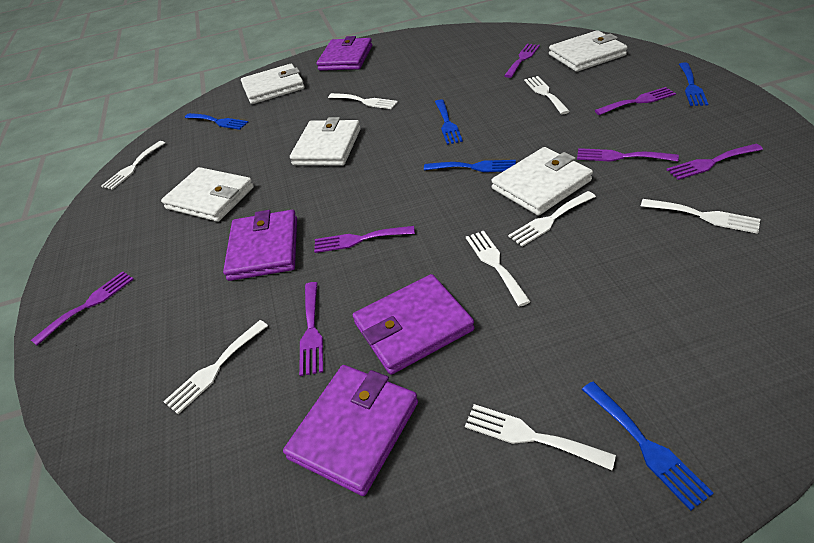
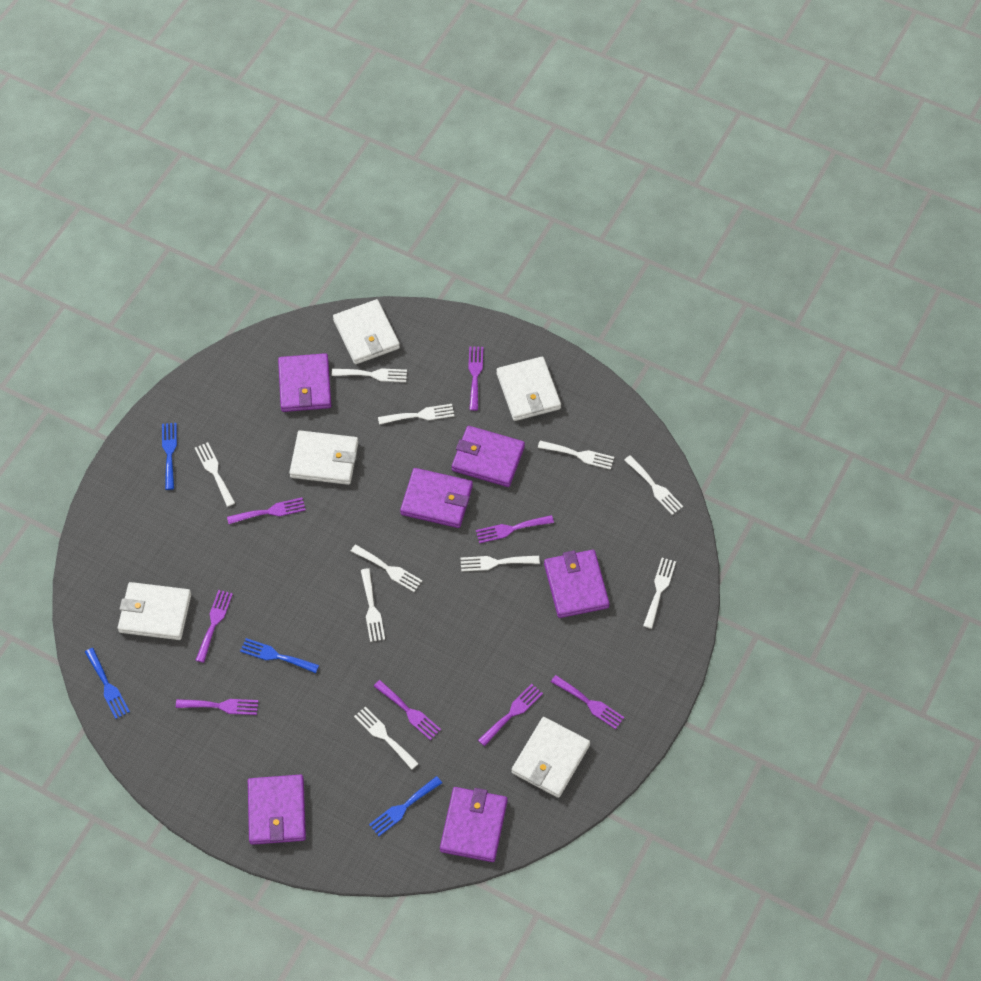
blue fork: [185,113,248,130] [424,160,516,172] [435,99,463,145] [582,382,714,511] [679,62,708,106] = 5 -> [85,648,130,719] [162,423,177,490] [240,638,319,673] [369,776,442,836] = 4
purple fork: [31,271,134,346] [299,282,323,376] [314,226,415,253] [504,44,540,78] [577,148,679,162] [595,87,676,115] [666,144,763,180] = 7 -> [176,699,258,715] [196,590,233,663] [227,497,306,524] [374,680,441,740] [468,346,483,411] [476,515,554,543] [478,684,543,746] [551,675,624,729] = 8
purple wallet: [223,210,297,281] [283,365,418,496] [317,36,372,71] [353,274,474,375] = 4 -> [248,775,306,845] [278,353,331,412] [400,468,473,528] [440,787,508,862] [452,426,525,487] [544,550,610,618] = 6
white fork: [101,141,165,190] [163,320,268,414] [328,93,398,109] [465,404,616,470] [466,231,531,307] [508,191,596,246] [524,76,570,114] [641,199,760,234] = 8 -> [195,442,235,507] [332,368,407,382] [351,544,422,592] [354,706,419,770] [361,568,385,642] [378,404,454,425] [460,556,540,572] [538,441,614,470] [624,455,683,515] [643,558,676,629] = 10

